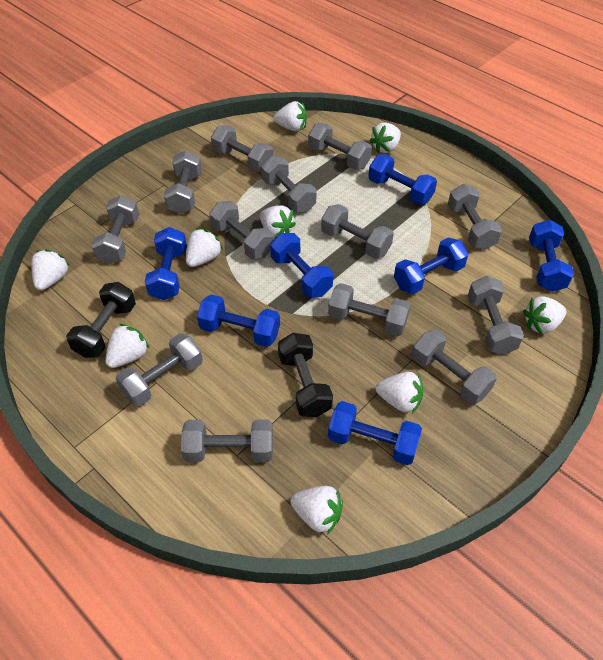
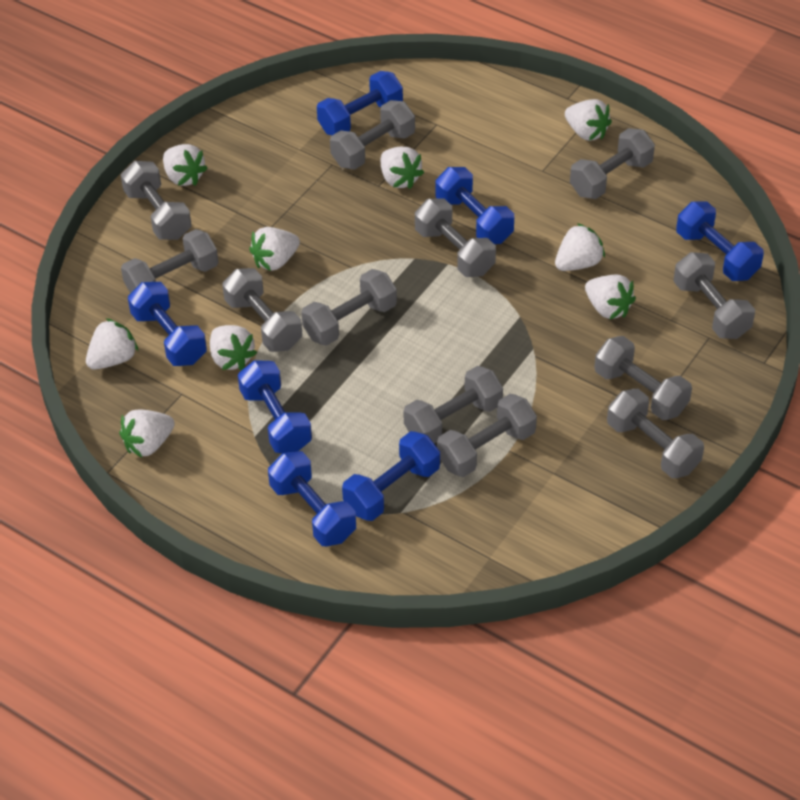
black dumbbell: [66,282,136,358] [278,333,333,417] = 2 -> none = 0
grey dumbbell: [91,195,139,264] [116,333,203,406] [164,150,202,214] [181,420,273,462] [209,201,273,259] [211,125,273,172] [261,156,317,213] [308,123,372,170] [321,204,394,259] [328,283,411,336] [412,330,497,405] [448,184,502,250] [468,276,524,355] = 13 -> [121,161,192,240] [121,229,218,293] [222,268,302,352] [301,269,397,346] [330,100,415,170] [403,366,503,443] [415,198,496,277] [437,394,537,477] [570,128,655,199] [594,336,692,420] [607,389,704,478] [673,252,755,339] = 12

